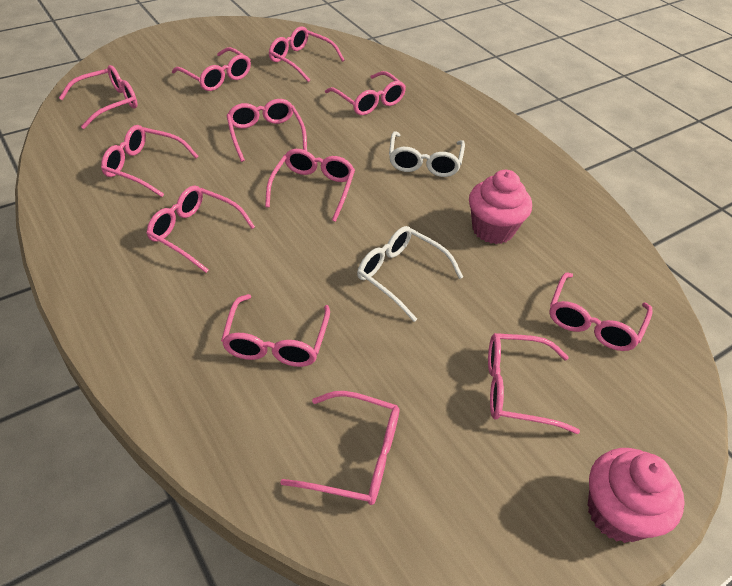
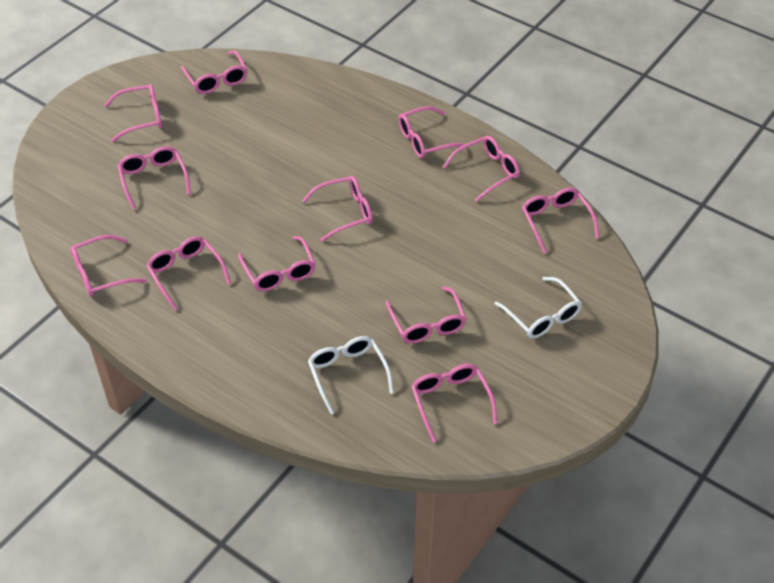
pink cupcake: [469,170,532,244] [588,448,685,543] = 2 -> none = 0

